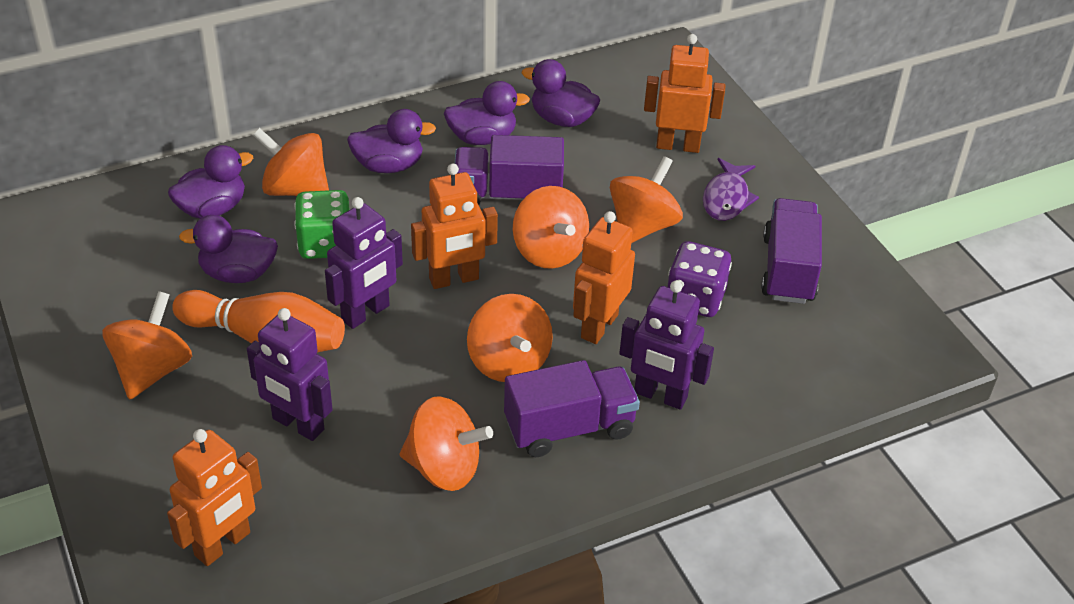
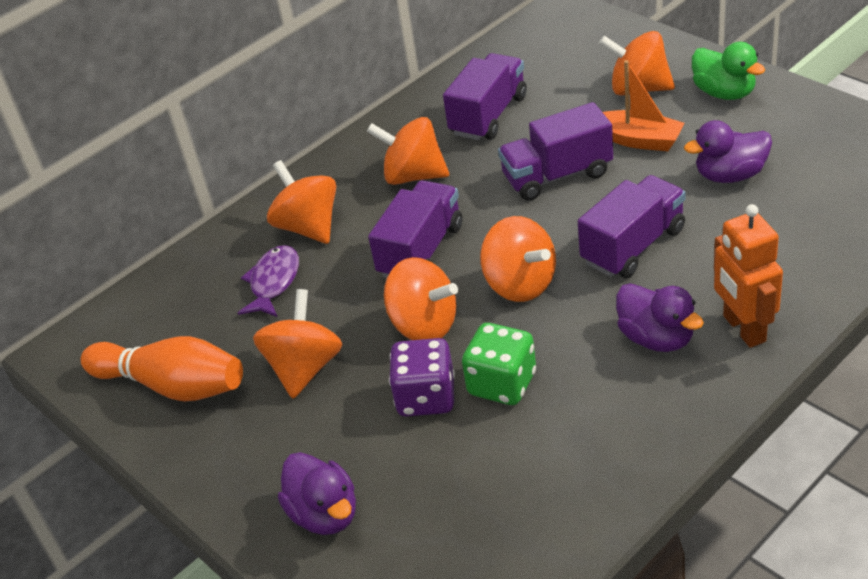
green duck: none = 0 -> [692,42,765,100] = 1
orange boat: none = 0 -> [603,60,685,151] = 1
orange robot: [167,429,262,566] [411,164,498,289] [573,211,635,344] [644,34,725,153] = 4 -> [714,204,783,348] = 1
purple duck: [168,145,253,219] [179,215,278,283] [347,109,436,173] [444,81,530,145] [522,59,600,127] = 5 -> [278,452,356,535] [616,283,704,352] [684,120,772,183] = 3
purple robot: [247,308,333,441] [325,197,403,329] [619,280,714,410] = 3 -> none = 0
purple truck: [454,135,564,205] [504,360,640,457] [761,198,822,304] = 3 -> [368,180,462,278] [443,53,527,140] [498,102,613,201] [578,175,685,278] = 4

